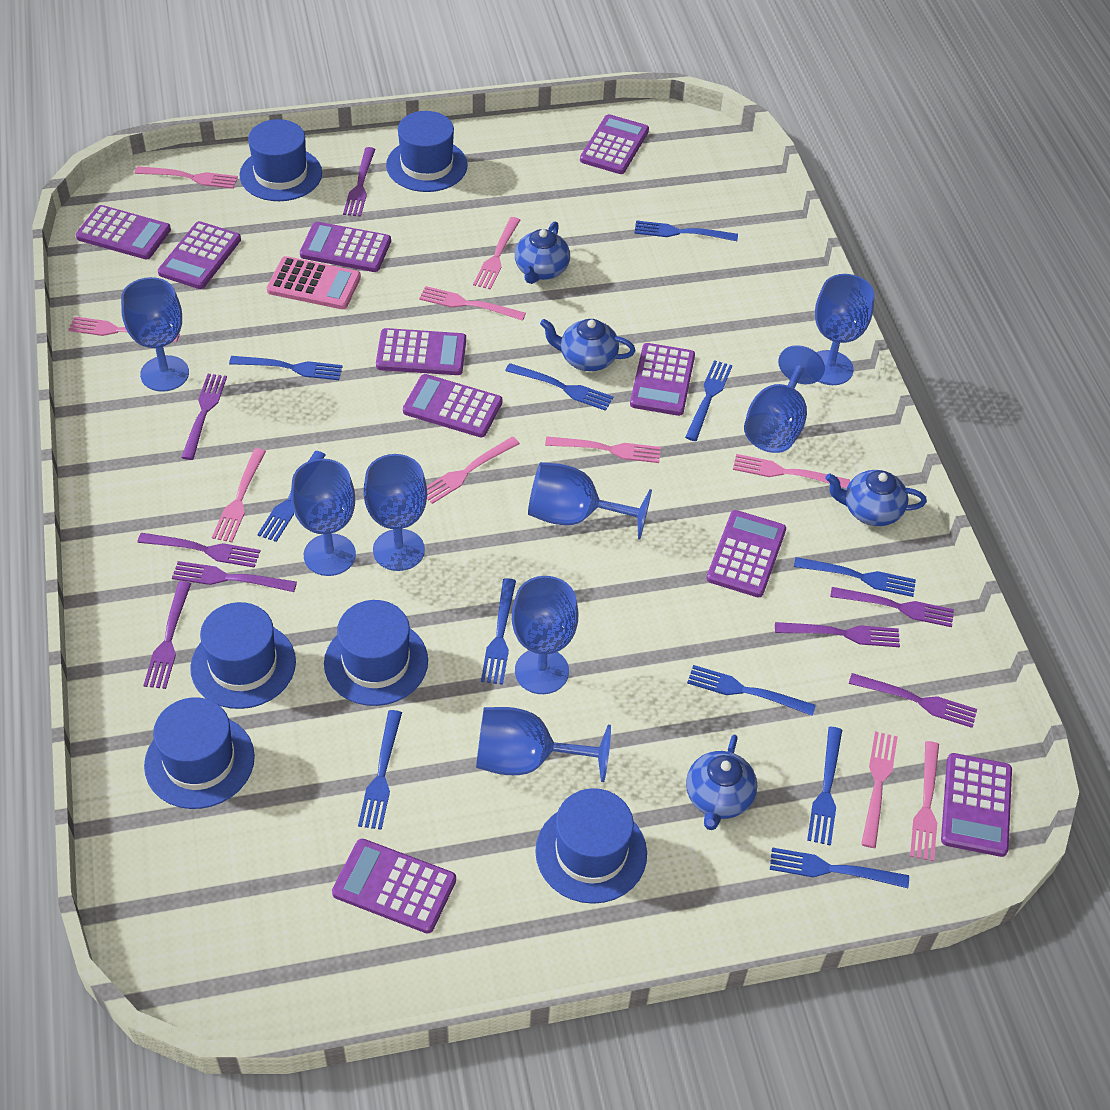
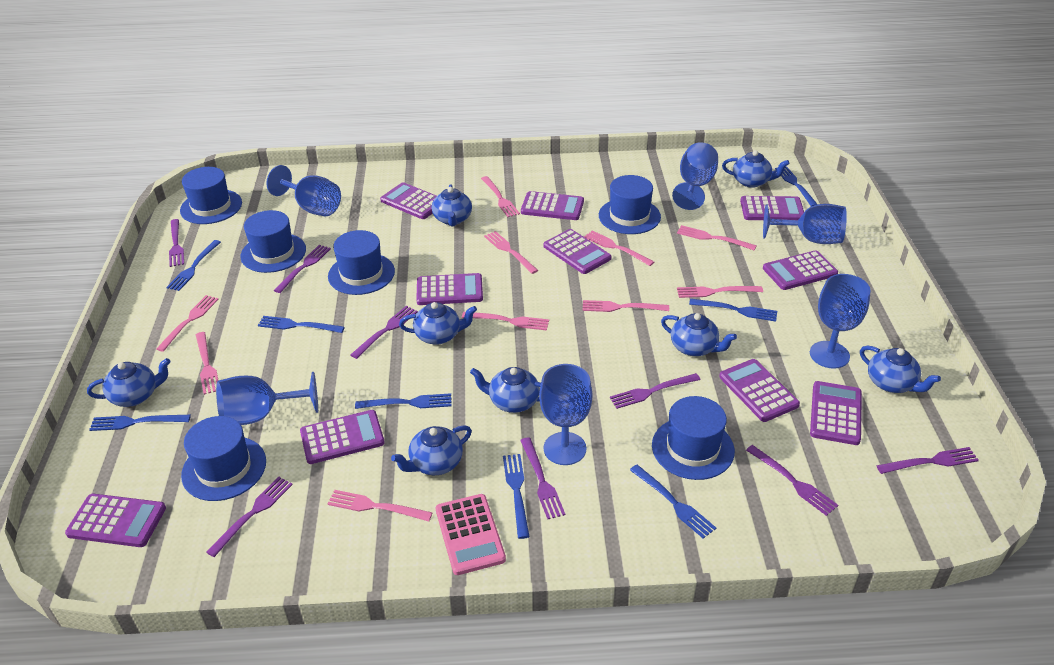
blue fork: [229,356,343,380] [257,451,326,542] [358,710,402,830] [481,578,516,685] [505,363,613,411] [634,220,738,241] [685,360,732,441] [687,665,816,716] [770,848,909,888] [794,557,916,597] [807,727,842,846] = 11 -> [89,415,191,431] [166,240,221,291] [258,316,345,333] [355,393,452,409] [503,454,530,539] [630,465,716,539] [689,299,777,322] [775,166,817,206] = 8
blue goblet: [121,277,189,392] [291,459,356,576] [363,454,427,571] [476,707,611,782] [512,576,578,694] [528,462,652,539] [744,345,825,453] [815,274,874,385] = 8 -> [216,372,318,425] [266,165,341,216] [539,364,592,465] [672,142,718,210] [763,204,847,244] [810,274,871,369] = 6
blue teapot: [515,221,570,284] [540,319,636,371] [686,735,757,830] [825,470,927,526] = 4 -> [87,358,170,407] [391,425,472,475] [399,302,477,345] [432,184,472,226] [470,367,541,413] [661,313,737,356] [722,150,790,188] [860,345,941,393] = 8

